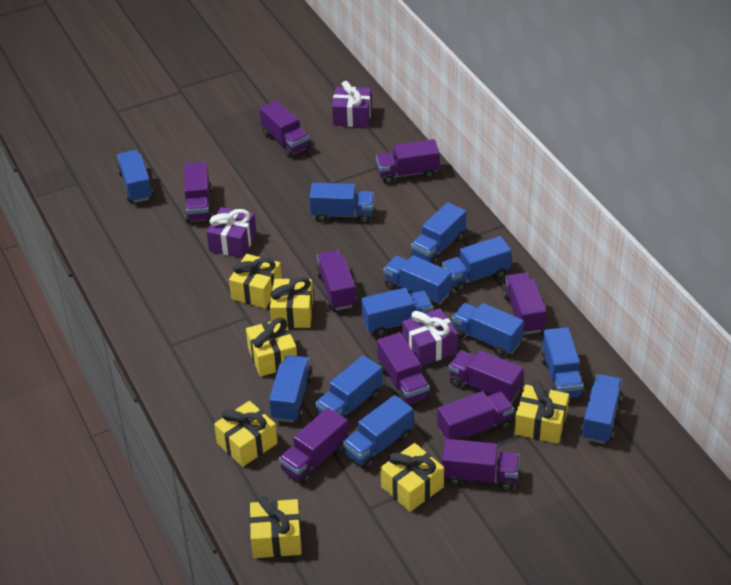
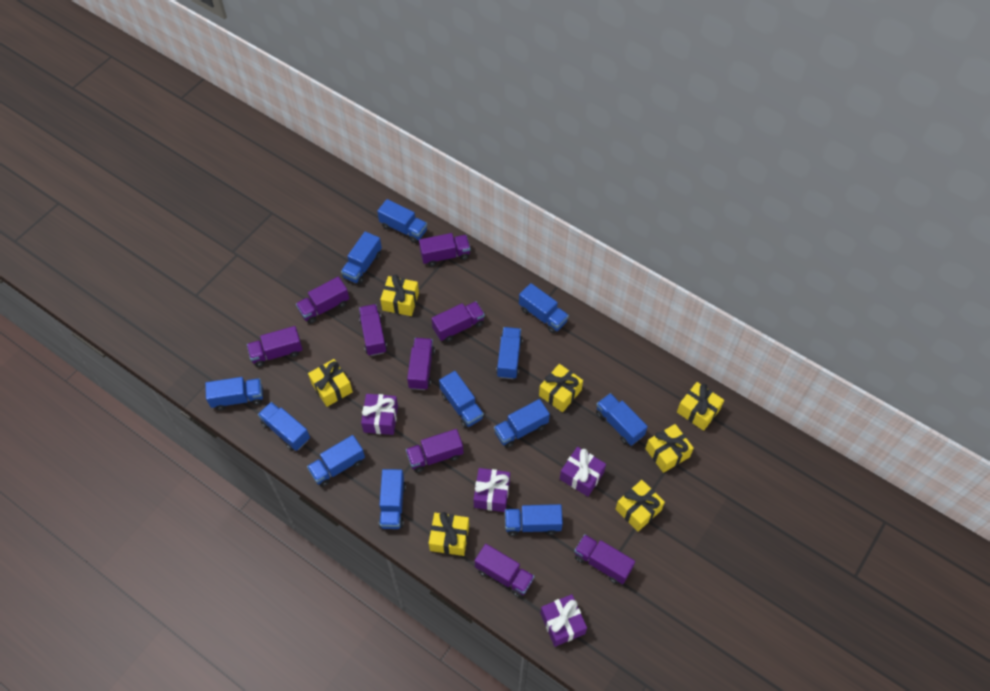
purple gift: [206,207,256,258] [332,81,372,127] [402,308,458,366] = 3 -> [361,394,398,435] [473,468,510,512] [540,594,587,647] [560,447,606,497] = 4
purple truck: [184,162,213,223] [259,100,310,157] [279,407,349,484] [316,250,356,311] [376,139,440,184] [377,332,430,404] [437,391,514,441] [442,439,520,491] [449,350,524,403] [503,273,546,335] = 10 -> [247,326,303,367] [296,277,349,324] [359,304,387,356] [406,429,463,473] [407,338,435,390] [419,233,470,267] [431,301,485,342] [475,544,534,597] [574,534,635,584] = 9

